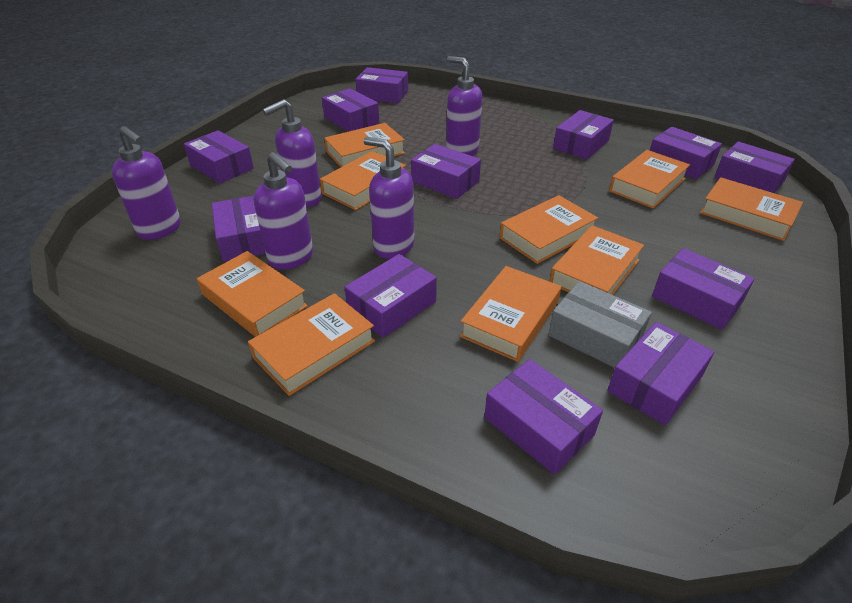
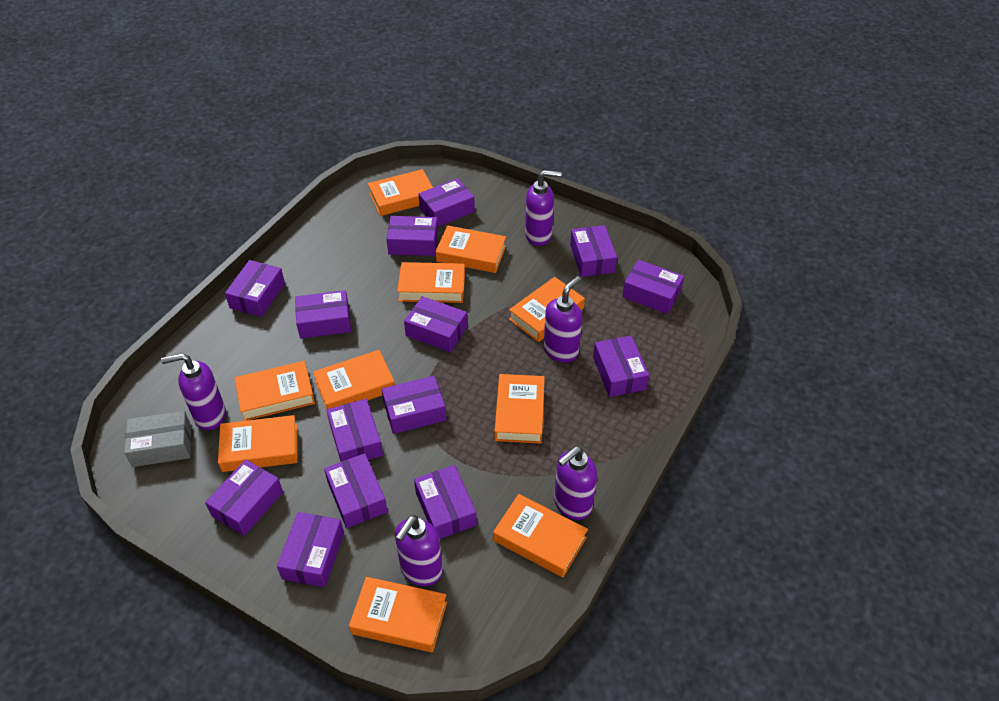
orange book: [197,251,308,337] [248,293,375,396] [320,151,406,210] [324,123,405,167] [460,266,561,362] [499,195,598,264] [549,225,644,295] [609,150,690,208] [700,177,803,241] = 9 -> [218,415,298,472] [235,361,315,421] [313,350,395,409] [349,577,447,653] [368,169,433,216] [397,262,465,303] [435,225,506,273] [493,494,588,577] [494,374,545,444] [509,277,585,342] = 10
purple box: [184,130,254,184] [212,196,266,262] [322,88,379,132] [344,254,437,338] [355,67,408,103] [411,144,481,199] [484,359,603,475] [553,110,614,160] [607,322,714,426] [650,127,722,179] [652,248,755,330] [714,141,795,193] = 12 -> [205,459,283,536] [225,260,285,317] [277,512,344,587] [295,290,351,339] [324,453,388,528] [326,399,383,462] [382,376,446,434] [387,216,438,256] [404,296,468,352] [414,465,477,539] [419,178,475,227] [570,225,617,277] [593,336,649,397] [622,260,684,314] = 14

